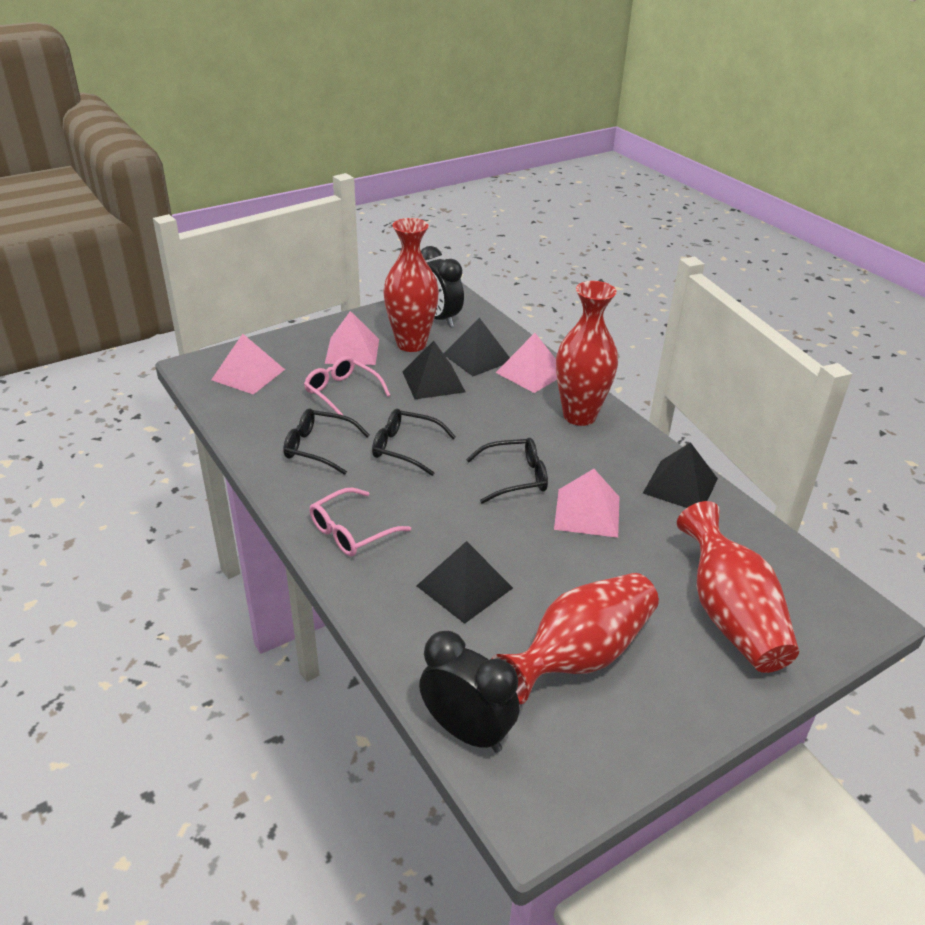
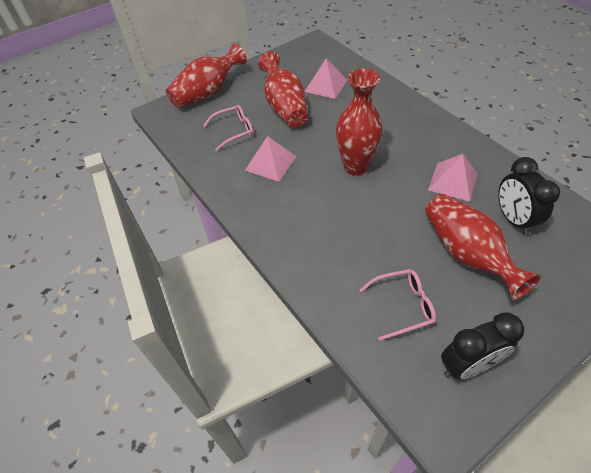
black glasses: [283,408,369,475] [372,409,456,476] [466,438,548,504] = 3 -> none = 0
black pyramid: [402,341,466,399] [416,541,513,624] [444,318,510,376] [643,442,718,508] = 4 -> none = 0
pink pyramid: [211,334,285,395] [325,311,379,365] [495,333,557,393] [554,469,619,538] = 4 -> [245,136,297,182] [304,58,347,99] [428,154,478,202] = 3

